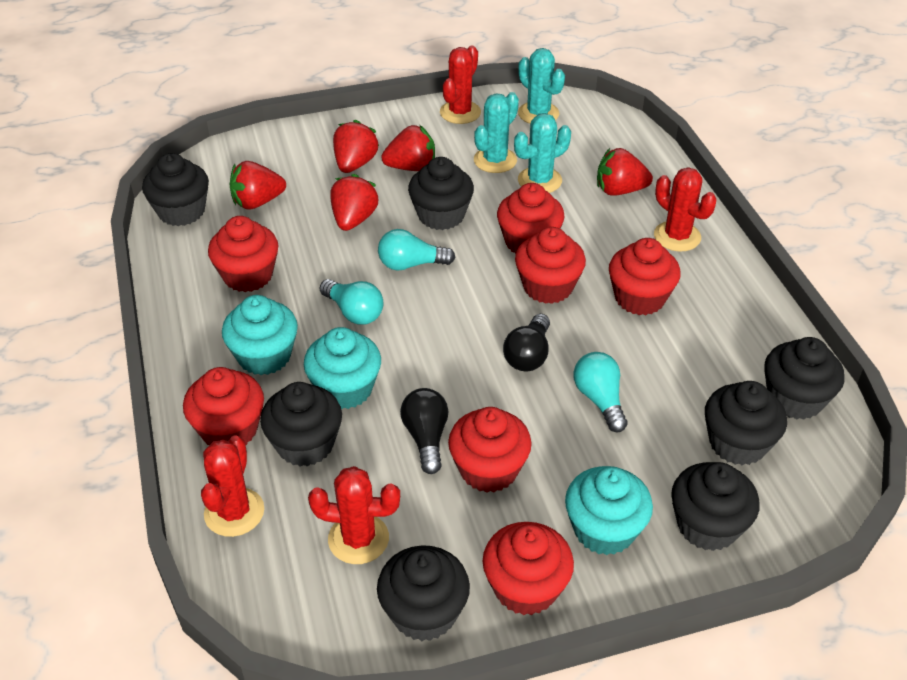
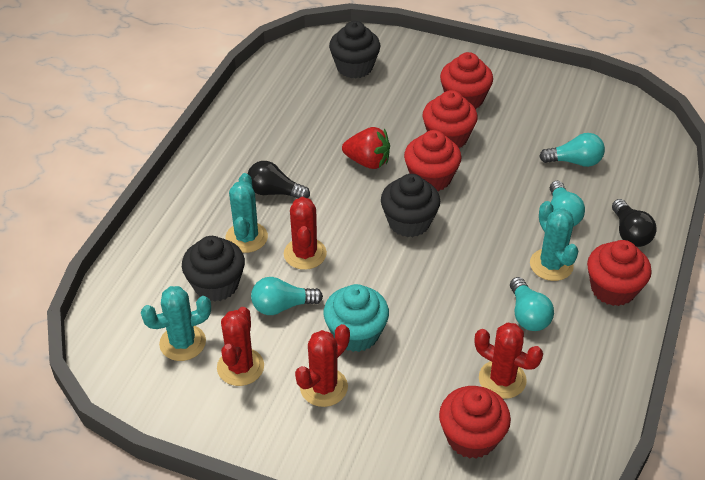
black cupcake: [142,153,209,226] [260,382,342,466] [377,545,470,641] [408,157,474,230] [671,462,760,551] [705,381,787,466] [764,337,845,420] = 7 -> [182,236,245,302] [329,21,380,78] [381,174,440,237] = 3
red cupcake: [183,367,264,445] [208,216,278,292] [448,407,532,493] [482,522,574,615] [497,183,565,254] [515,227,586,304] [609,238,680,315] = 7 -> [404,130,461,191] [422,90,478,148] [439,386,511,459] [440,52,493,109] [587,240,652,306] = 5
red strawberry: [230,161,286,210] [330,174,379,231] [333,120,379,173] [381,125,435,171] [597,148,653,196] = 5 -> [342,127,390,169] = 1
turquoise cupcake: [222,295,298,375] [304,327,381,409] [565,466,653,555] = 3 -> [324,284,389,352] = 1
turquoise light bulb: [320,279,384,325] [378,229,455,271] [573,352,627,432] = 3 -> [251,277,323,315] [510,277,554,331] [539,133,605,167] [550,181,585,226] = 4

